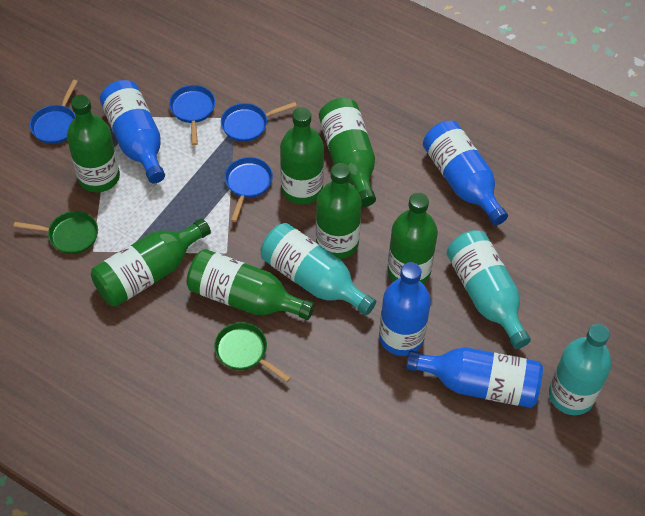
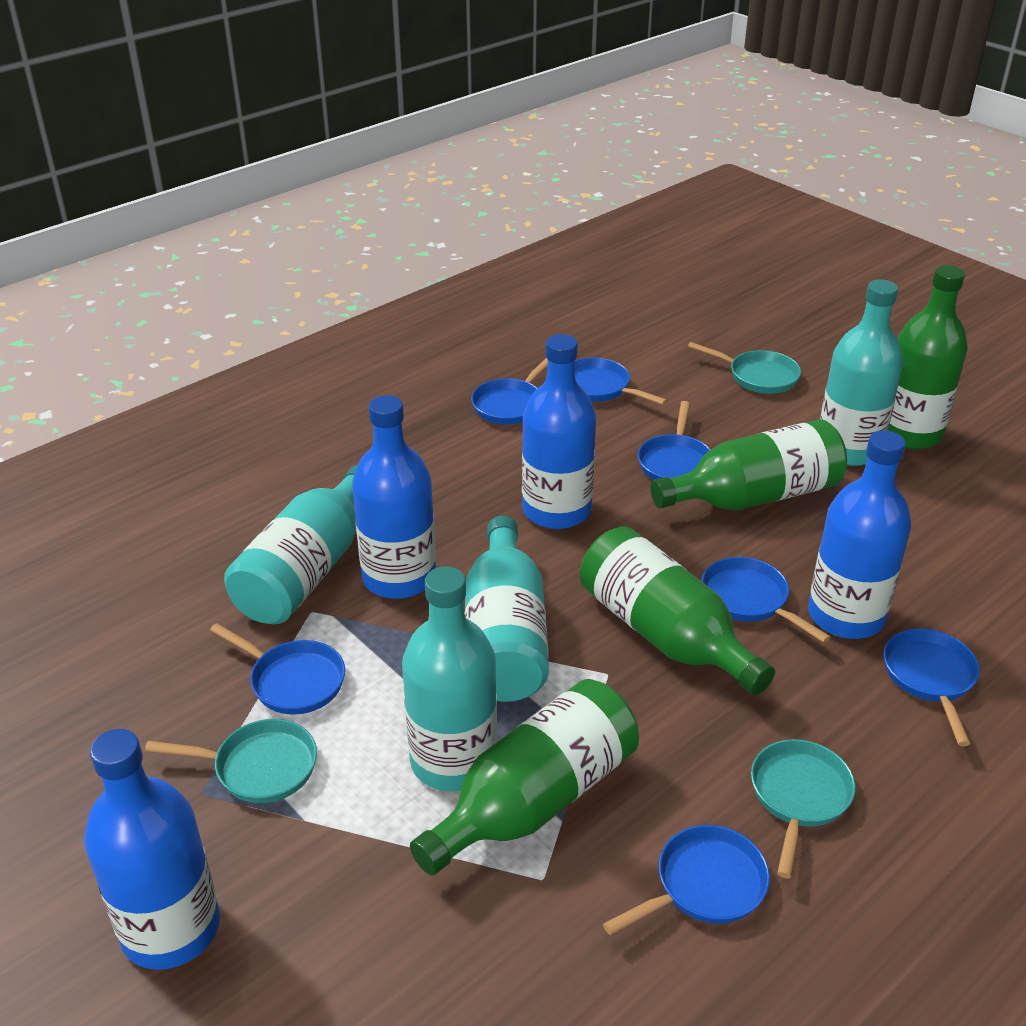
blue pan: [30,80,78,144] [169,85,215,145] [221,102,297,142] [225,157,273,222] = 4 -> [210,623,345,715] [471,358,548,424] [575,358,667,405] [603,825,770,935] [638,401,711,480] [701,557,831,643] [883,628,980,746] = 7
green bottle: [67,95,120,193] [91,218,211,307] [187,249,315,320] [280,107,324,204] [316,163,362,259] [319,98,376,207] [387,192,438,284] = 7 -> [410,679,639,875] [580,526,775,695] [650,419,847,510] [888,265,967,449] = 4
green pan: [13,211,98,254] [214,322,291,382] = 2 -> none = 0
turquoise bottle: [261,223,376,315] [447,230,531,349] [549,324,612,415] = 3 -> [224,465,357,624] [402,566,497,791] [464,516,549,702] [820,279,903,466] = 4
turquoise pan: none = 0 -> [145,719,317,803] [688,342,801,394] [751,739,855,878] = 3

